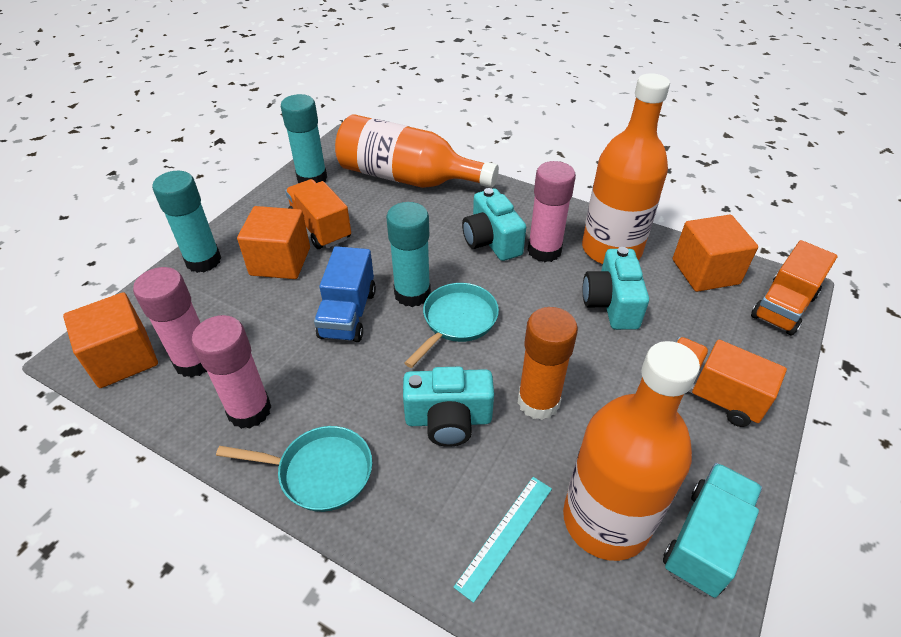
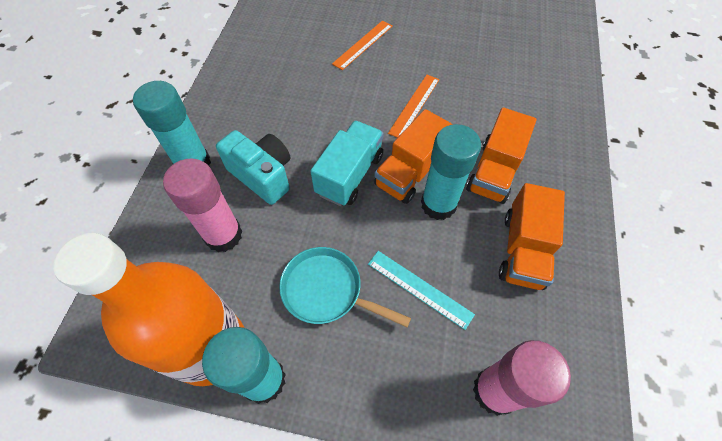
blue truck: [314,246,376,342] = 1 -> none = 0
orange bottle: [335,114,499,188] [563,341,700,561] [582,73,670,264] = 3 -> [53,233,245,386] = 1
orange cube: [63,292,158,388] [237,206,310,279] [673,215,758,292] = 3 -> none = 0
orange glue stick: [518,307,578,420] = 1 -> none = 0
orange ruler: none = 0 -> [332,21,393,70] [388,75,440,138] = 2
pink glue stick: [133,267,207,378] [192,315,271,429] [528,161,576,262] = 3 -> [163,158,242,252] [473,340,571,416] = 2
turquoise camera: [403,367,494,447] [462,188,526,261] [583,247,649,330] = 3 -> [216,130,290,205] = 1
turquoise pan: [216,426,372,512] [405,283,499,368] = 2 -> [279,247,411,327] = 1

